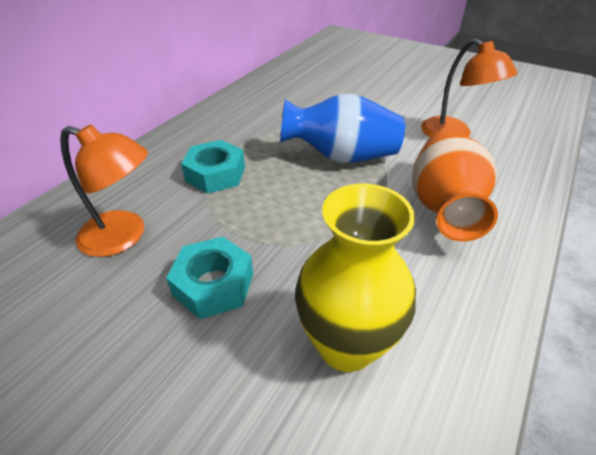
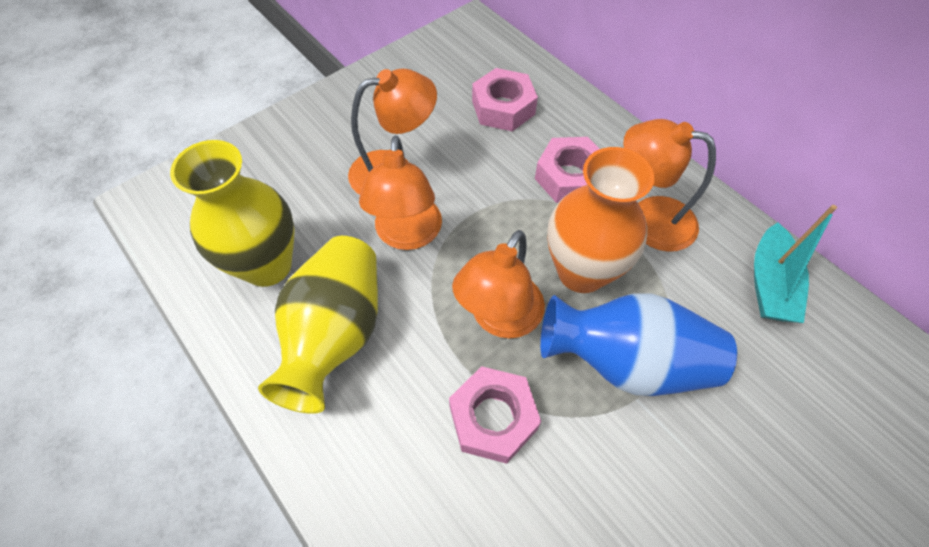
orange lamp: [60,125,148,257] [421,39,518,138] = 2 -> [348,68,437,195] [359,136,442,250] [452,230,545,338] [623,119,716,252] = 4
pink nut: none = 0 -> [449,366,541,464] [472,68,538,131] [535,137,600,203] = 3
turquoise boat: none = 0 -> [754,205,837,323] = 1
turquoise nut: [166,237,253,319] [181,140,245,194] = 2 -> none = 0
yellow vase: [295,184,416,372] = 1 -> [170,140,295,287] [258,236,378,414] = 2

